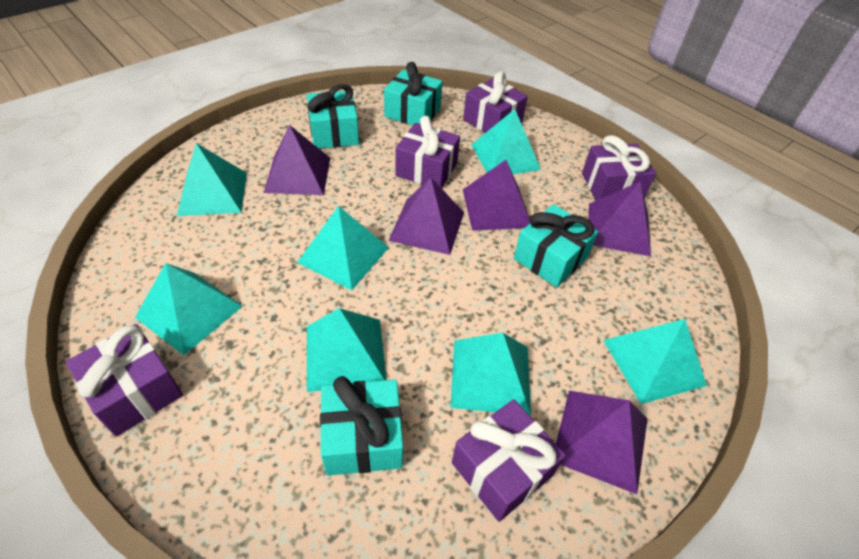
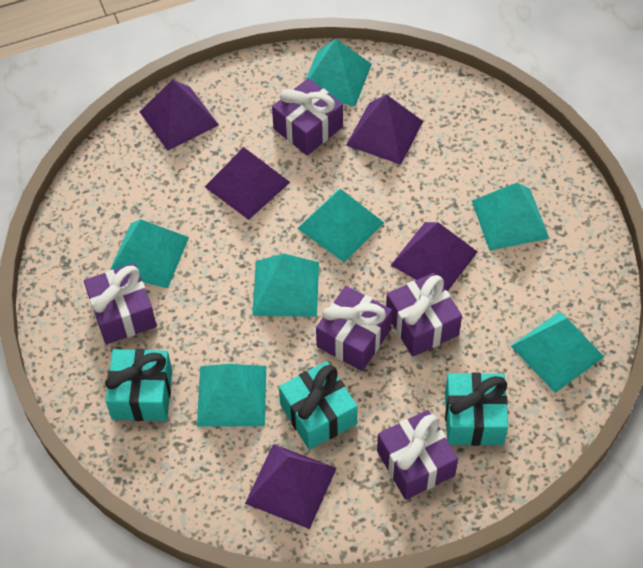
turquoise gift: [307,84,359,149] [320,376,403,476] [384,62,443,125] [514,204,598,287] = 4 -> [105,349,172,421] [279,361,358,450] [445,372,508,446] = 3

